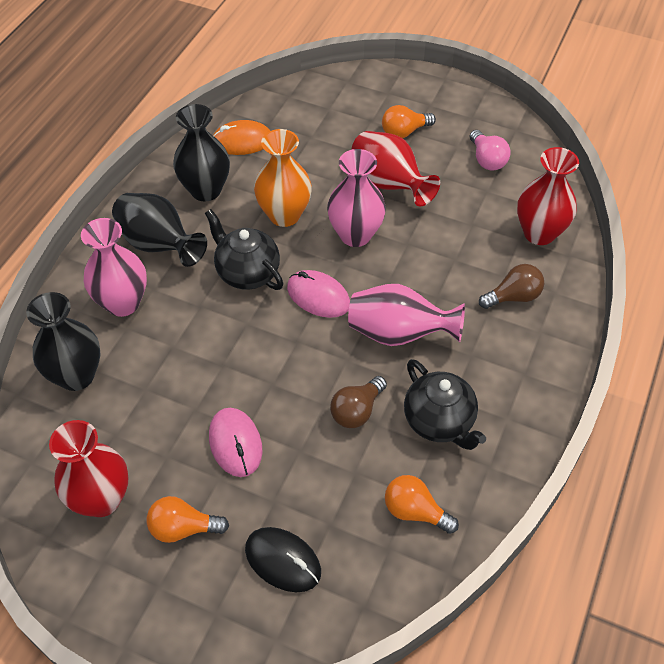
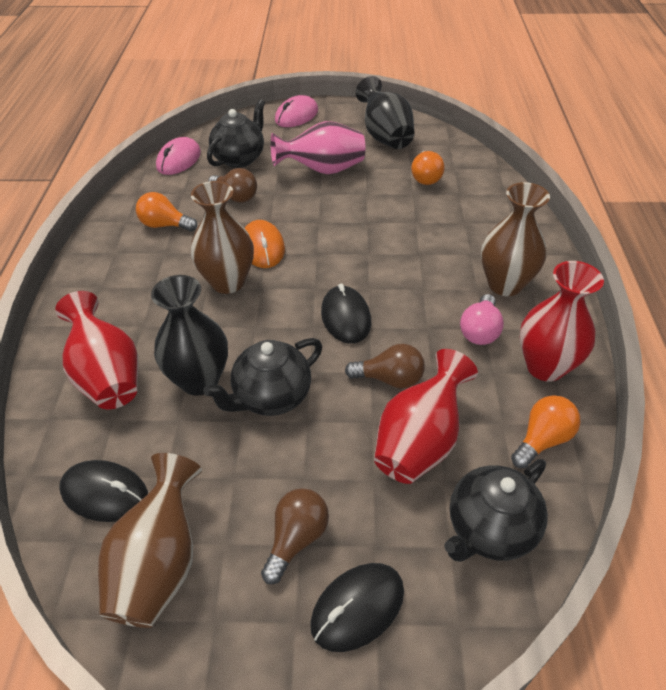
black mouse: [245,527,321,592] = 1 -> [59,460,148,522] [310,563,404,652] [321,283,371,344] = 3
black teapot: [205,209,283,290] [404,359,486,450] = 2 -> [203,338,322,416] [207,99,265,168] [444,459,548,562] = 3
black vase: [26,292,100,391] [112,193,207,267] [173,104,230,201] = 3 -> [151,275,228,396] [355,76,415,149] = 2
brown light bulb: [330,376,387,428] [479,264,544,309] = 2 -> [208,168,257,203] [261,488,329,584] [345,344,425,389] = 3
brown vase: none = 0 -> [98,453,202,628] [191,181,254,294] [481,182,550,296] = 3
orange vase: [254,129,312,227] = 1 -> none = 0
pink vase: [81,218,147,317] [327,149,386,247] [348,284,465,346] = 3 -> [271,121,365,174] = 1

